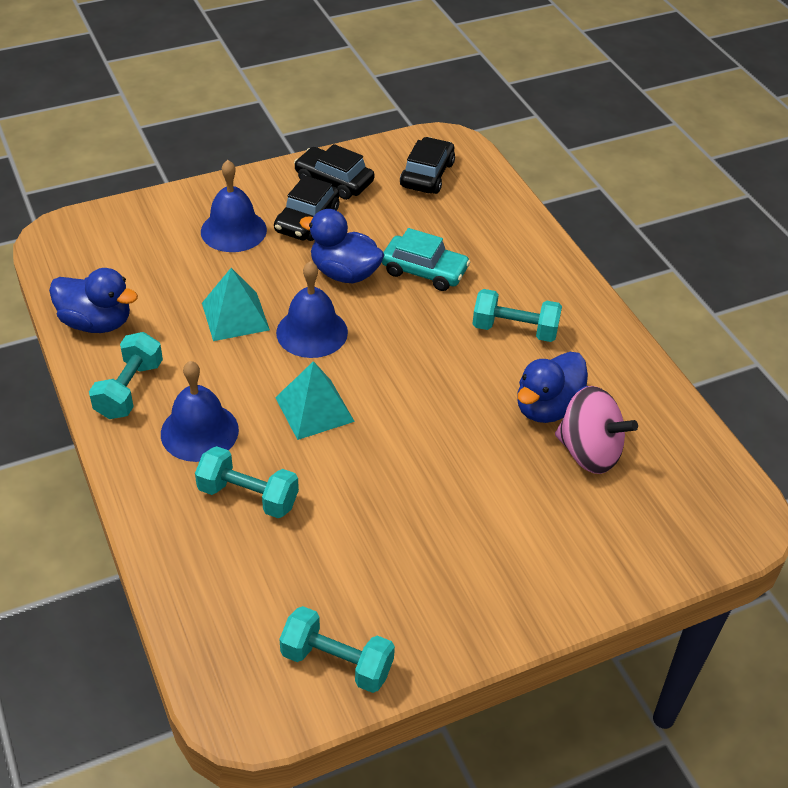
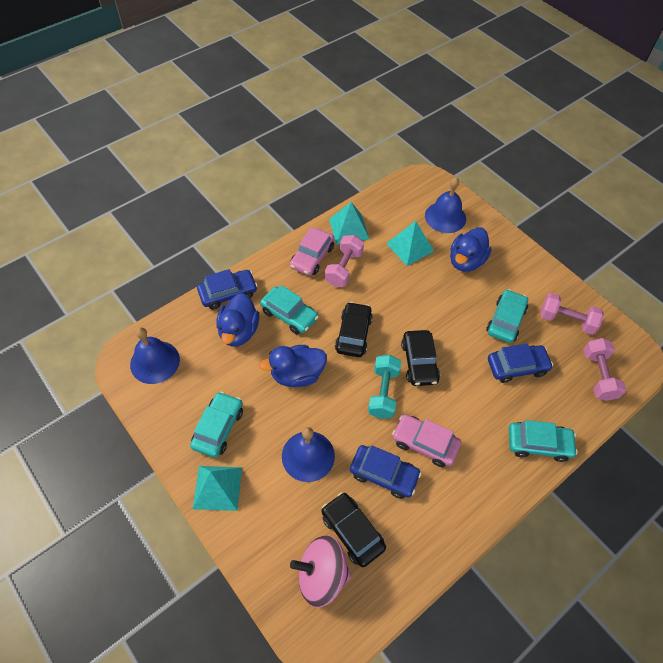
blue car: none = 0 -> [197,269,257,310] [350,445,421,499] [488,344,553,383] = 3
pink car: none = 0 -> [290,227,334,276] [392,414,461,467] = 2
pink dumbbell: none = 0 -> [325,235,364,287] [540,293,604,335] [583,338,626,401] = 3
turquoise car: [382,228,470,291] = 1 -> [190,392,243,458] [260,285,319,334] [486,289,528,343] [509,420,578,462] = 4
turquoise dumbbell: [89,332,163,419] [195,446,299,518] [279,606,395,693] [472,289,562,342] = 4 -> [368,355,401,419] = 1
turquoise pyramid: [202,268,270,341] [275,361,355,440] = 2 -> [193,466,242,511] [329,202,369,245] [386,221,434,266] = 3

